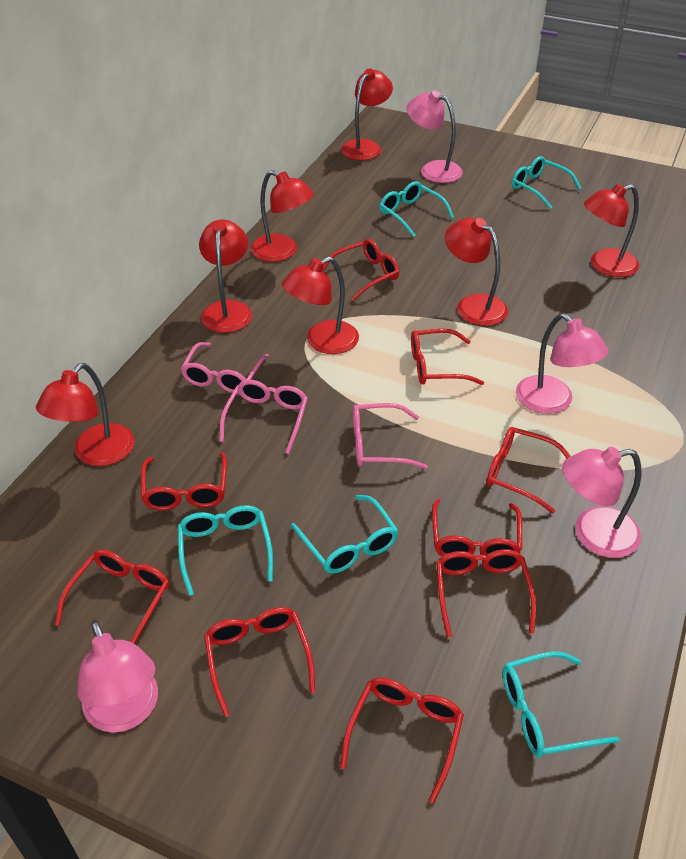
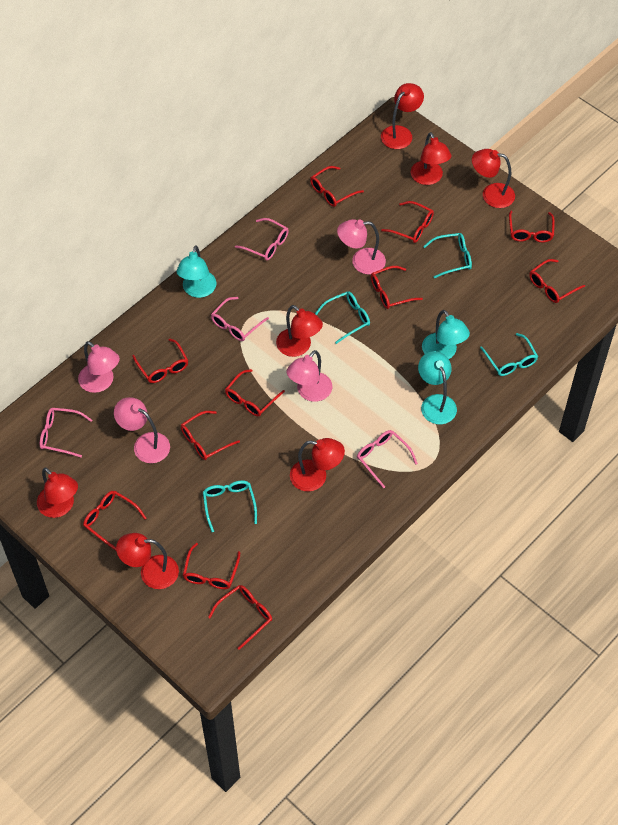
pink glasses: [181,342,269,394] [219,380,308,454] [353,403,428,469] = 3 -> [40,408,92,457] [211,297,269,341] [235,218,289,260] [357,430,418,488] = 4
red glasses: [55,550,169,644] [141,452,227,511] [204,607,315,717] [323,239,399,301] [340,678,464,803] [411,329,484,385] [432,499,522,556] [436,549,537,638] [486,427,571,514] = 9 -> [83,491,147,550] [132,339,188,383] [181,411,240,460] [183,543,240,589] [208,585,272,650] [225,369,285,416] [310,166,364,207] [371,266,423,309] [381,201,434,243] [509,211,555,242] [529,259,585,303] = 11
turquoise glasses: [178,505,273,596] [291,495,399,574] [380,181,454,237] [502,651,619,758] [511,156,581,209] = 5 -> [203,480,257,532] [315,292,370,344] [423,233,472,278] [480,333,538,376] = 4
turquoise lamp: none = 0 -> [176,246,217,298] [418,351,457,424] [422,310,470,359] = 3

